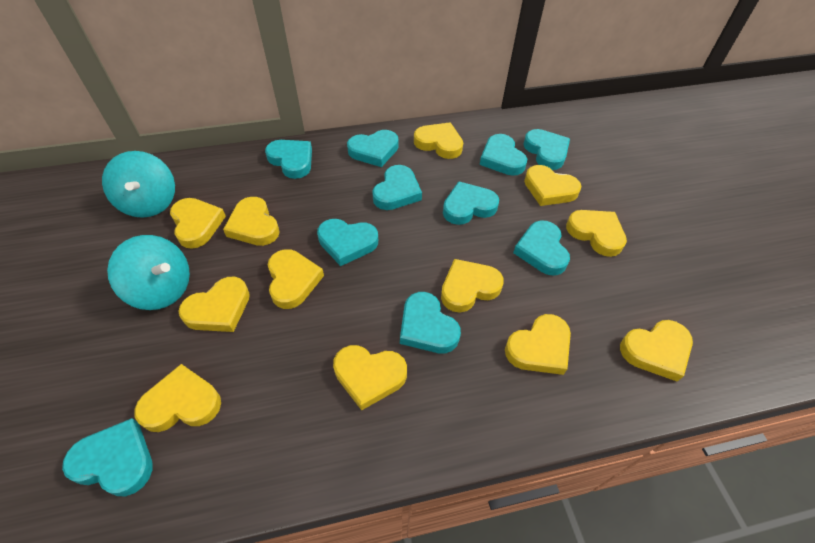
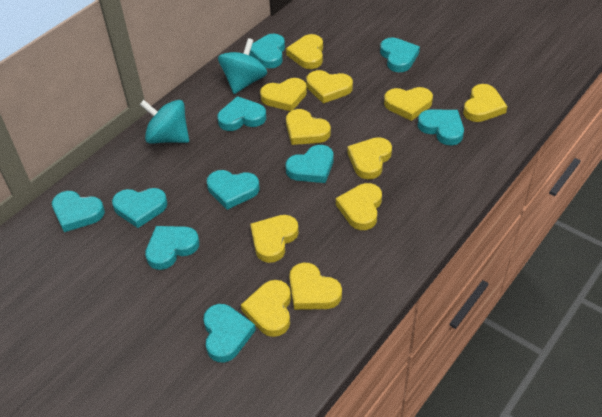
yellow heart: [134,364,221,432] [170,198,226,249] [178,277,250,332] [223,197,280,246] [268,249,324,309] [333,345,407,410] [414,122,463,159] [441,259,504,313] [505,314,571,375] [524,165,581,206] [566,210,627,257] [620,320,693,382] = 12 -> [241,280,291,337] [250,215,299,263] [260,78,307,111] [286,34,323,69] [286,109,331,145] [289,262,342,310] [306,70,353,104] [336,183,382,230] [347,137,392,179] [384,87,433,121] [463,84,507,122] = 11

